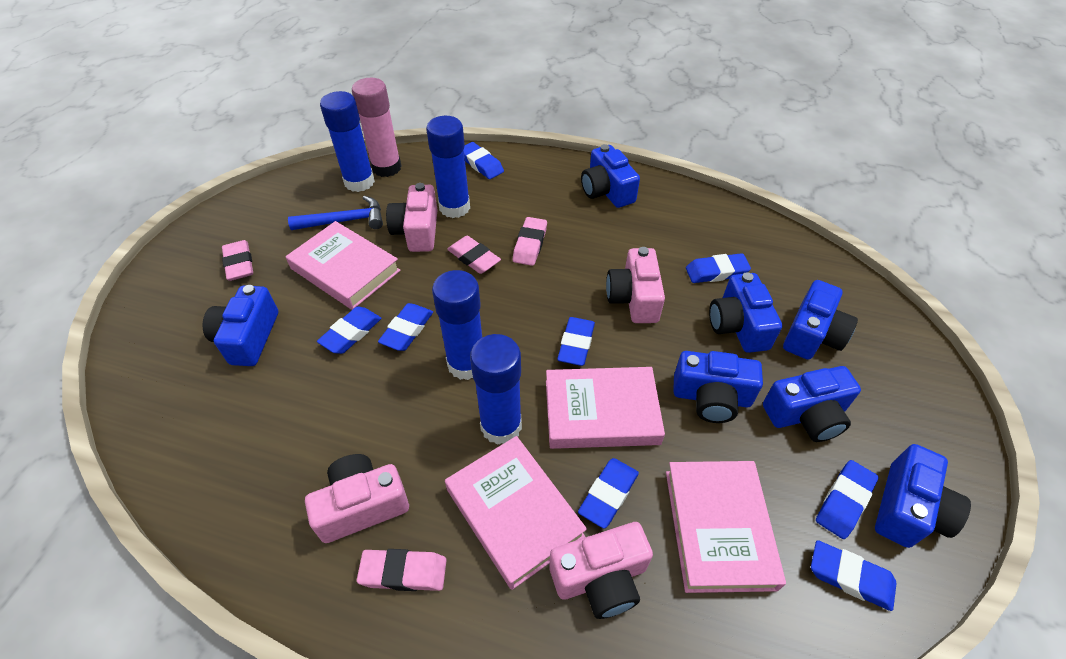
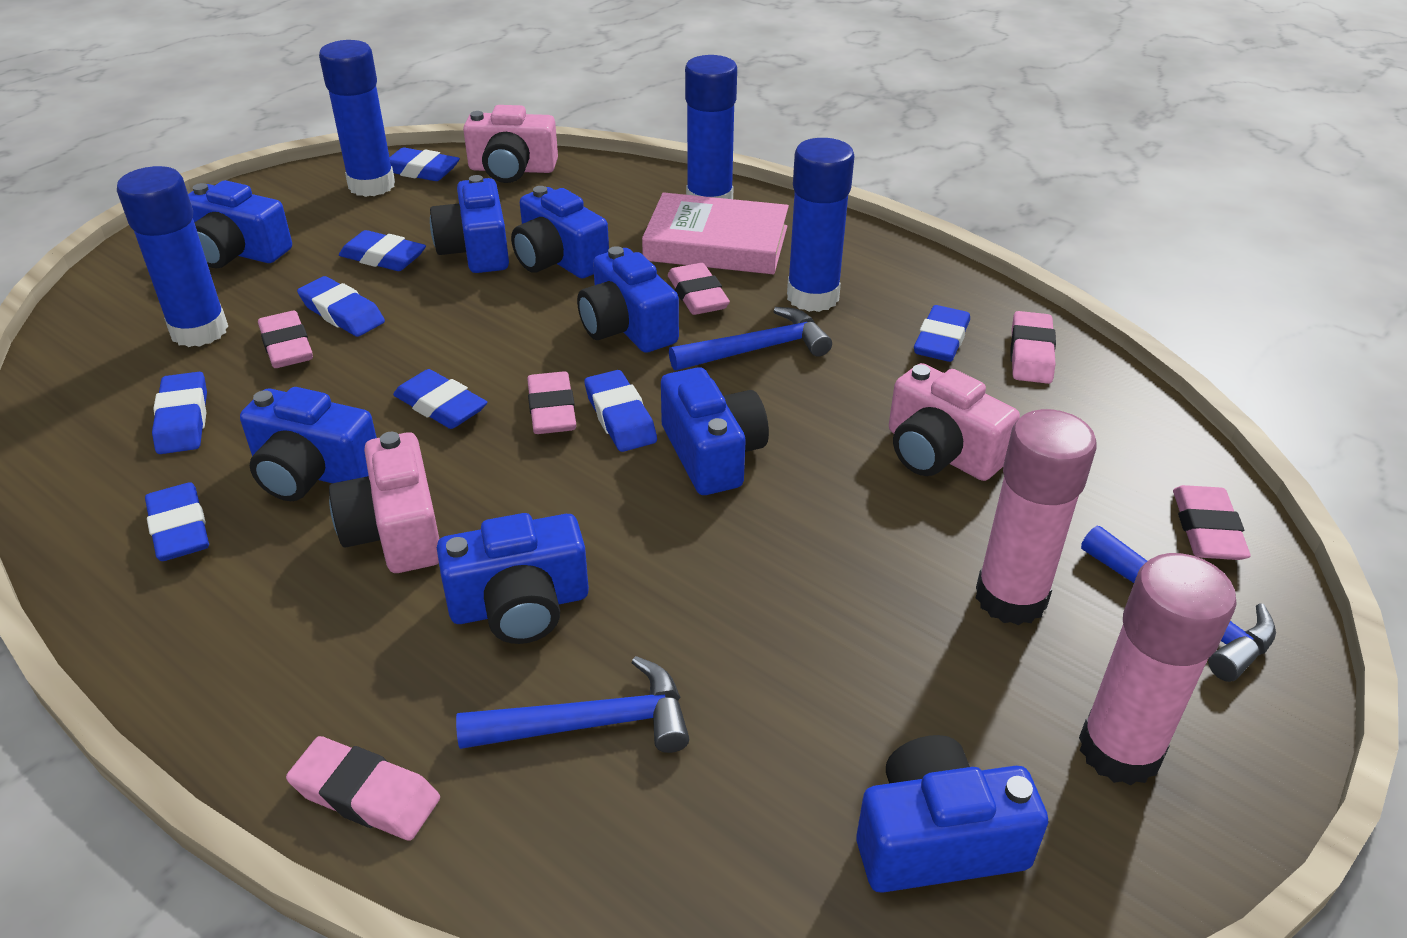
blue camera: [202,285,278,366] [581,144,640,208] [673,351,763,423] [709,272,782,353] [763,366,861,442] [783,280,858,360] [875,444,971,548] = 7 -> [188,180,292,268] [240,387,377,501] [430,175,509,273] [437,513,589,644] [511,186,609,278] [577,246,679,353] [661,367,769,495] [856,735,1048,893] = 8
blue hammer: [288,196,383,230] = 1 -> [456,656,689,753] [669,307,832,371] [1081,526,1276,682] = 3
pink book: [286,221,401,310] [445,436,587,590] [546,367,665,449] [666,461,786,593] = 4 -> [642,192,789,274] = 1
pink camera: [305,454,409,543] [386,183,437,252] [549,522,653,619] [606,247,665,323] = 4 -> [329,432,439,573] [463,105,558,183] [889,363,1020,481] = 3
pink eraser: [222,240,253,281] [357,549,447,591] [447,236,501,274] [513,217,547,266] = 4 -> [258,311,313,368] [286,736,440,841] [527,371,576,434] [668,263,730,315] [1010,311,1056,384] [1173,485,1251,560] = 6
pink glue stick: [352,78,401,177] = 1 -> [976,409,1097,625] [1079,553,1237,786] = 2

